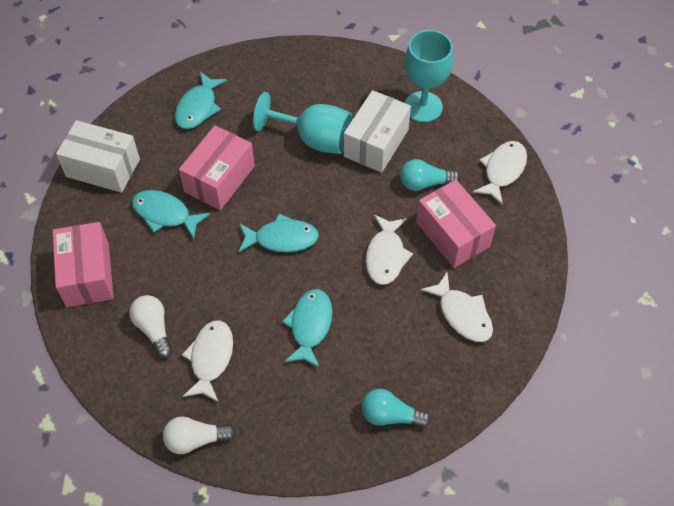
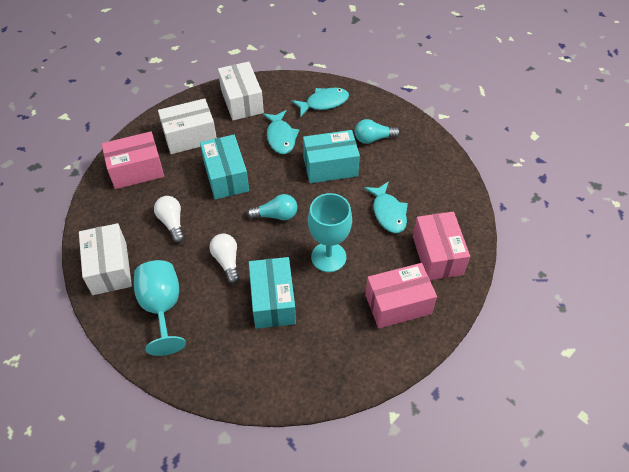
turquoise box: none = 0 -> [200,135,249,200] [249,257,296,329] [303,130,360,183] = 3
turquoise fish: [132,190,210,239] [175,72,227,129] [238,214,319,253] [282,289,332,368] = 4 -> [263,110,299,154] [292,88,349,117] [364,181,408,233] = 3
white box: [56,120,140,193] [344,90,411,173] = 2 -> [79,223,132,295] [158,98,217,154] [218,61,264,120] = 3
white fish: [182,320,233,402] [366,215,413,285] [421,272,493,342] [473,141,527,205] = 4 -> none = 0

